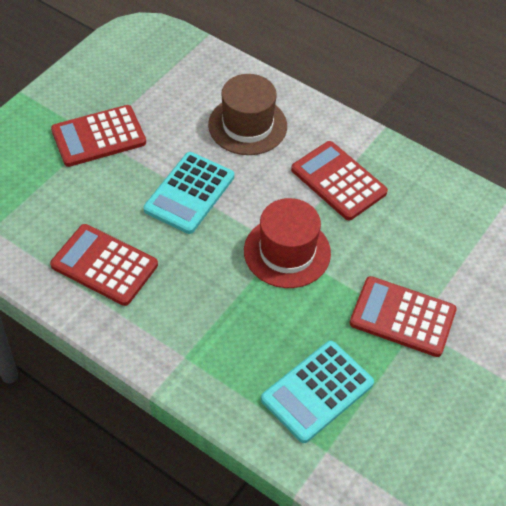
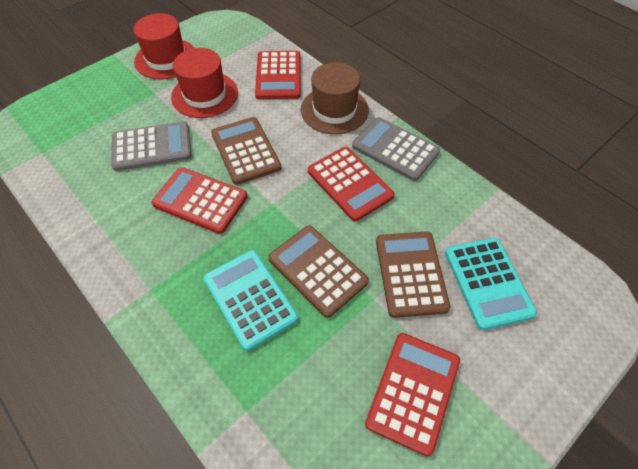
brown calculator: none = 0 -> [211,117,281,185] [268,225,369,318] [376,232,451,318] = 3
grey calculator: none = 0 -> [111,121,192,171] [352,117,440,181] = 2
red hat: [244,198,331,288] = 1 -> [133,13,195,80] [171,48,238,118] = 2

